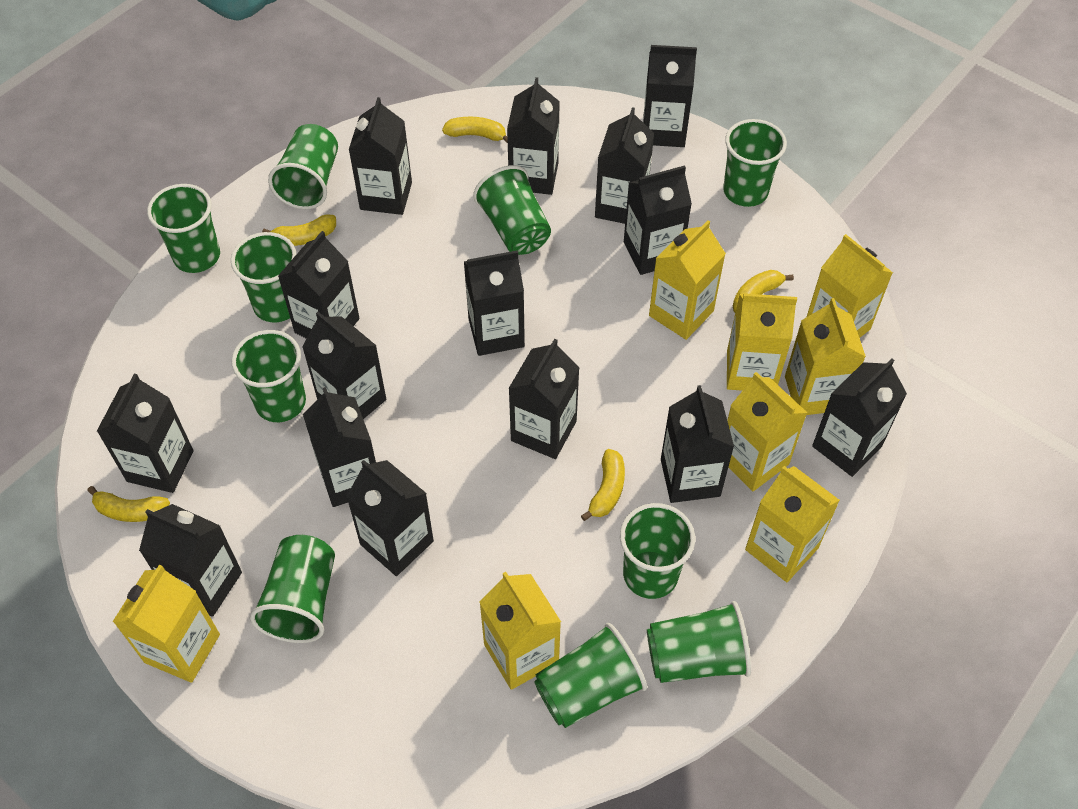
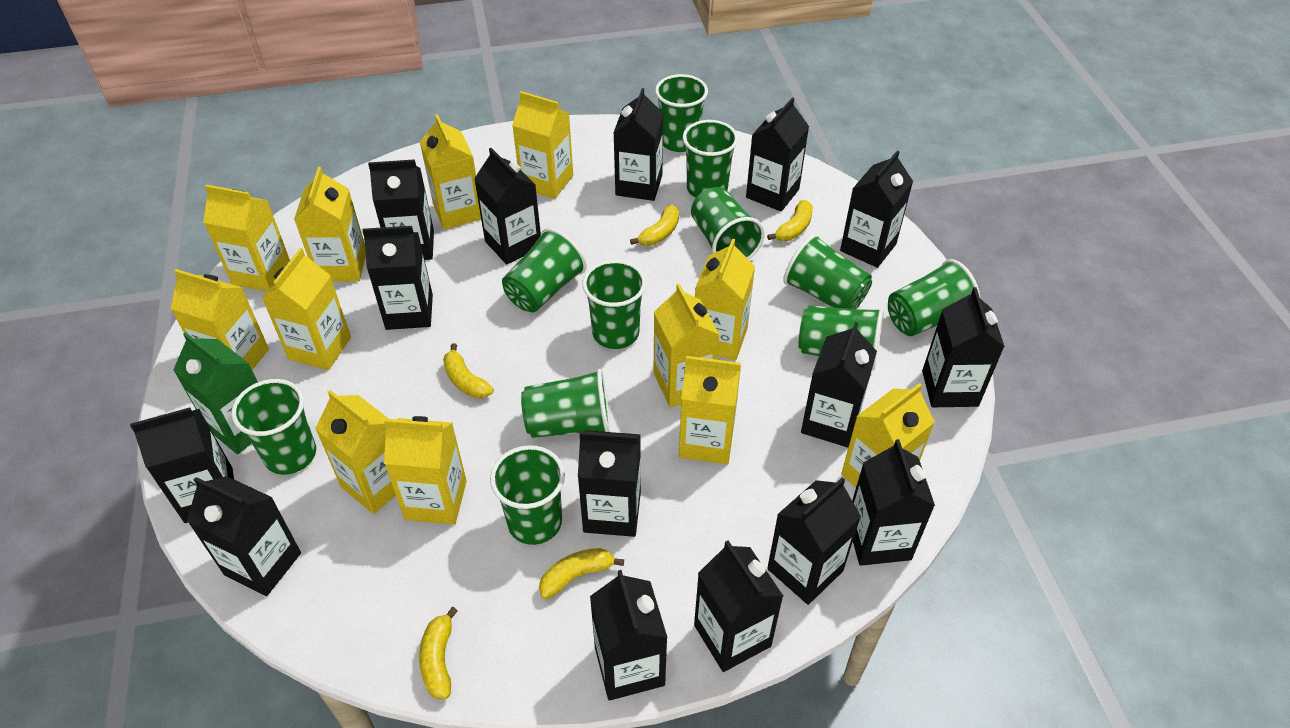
green carton: none = 0 -> [173,332,258,454] = 1
green cup: [147,184,220,273] [231,232,296,322] [232,330,306,422] [250,535,335,643] [268,124,338,209] [473,165,551,255] [534,623,647,728] [620,503,695,599] [647,601,751,683] [723,119,787,207] = 10 -> [231,379,316,475] [490,445,565,545] [502,228,587,312] [521,369,611,438] [582,260,646,349] [655,74,708,152] [683,120,738,198] [691,187,765,259] [783,234,872,309] [798,305,884,370] [888,259,980,336] = 11
yellow carton: [113,565,220,683] [480,572,561,690] [649,220,726,340] [727,293,797,391] [727,372,807,491] [745,466,840,582] [785,298,866,415] [807,234,893,338] = 8 -> [170,269,269,370] [203,185,290,292] [262,248,351,370] [294,167,366,282] [315,390,396,514] [384,416,467,524] [420,114,481,229] [512,91,573,199] [654,284,720,408] [679,356,741,464] [695,239,755,360] [841,383,935,487] = 12

